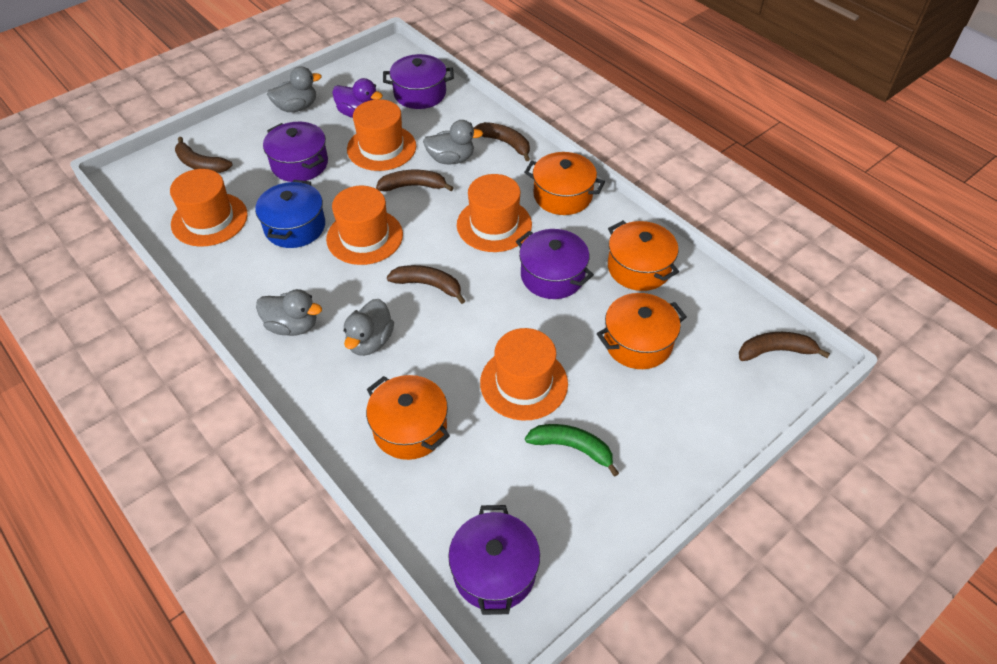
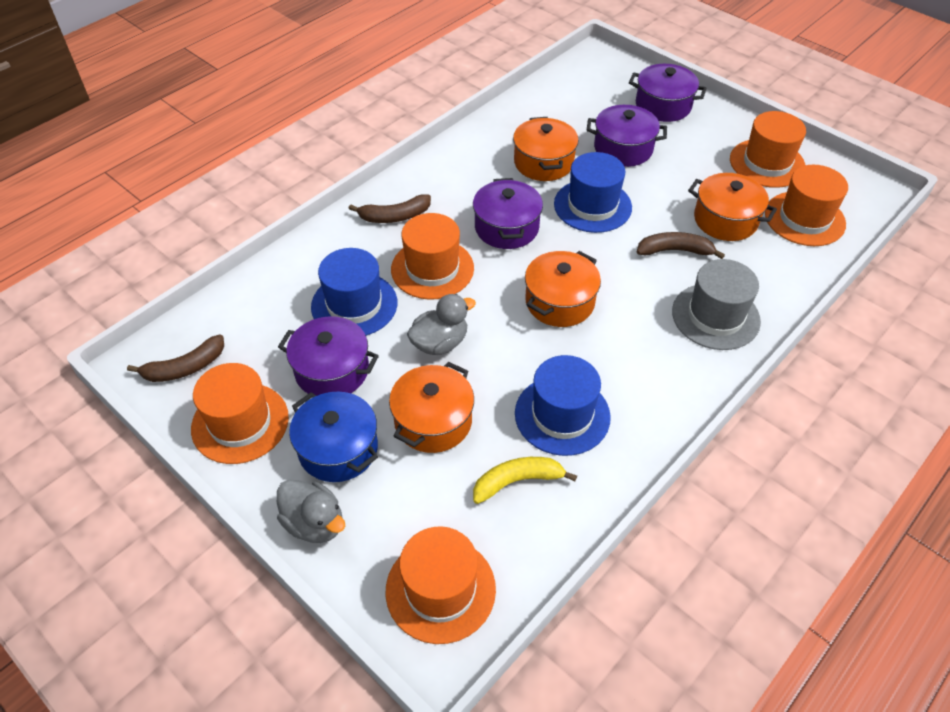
blue hat: none = 0 -> [311,248,397,336] [515,355,611,456] [554,152,632,233] = 3
brown banana: [175,137,233,173] [376,170,453,191] [387,265,465,304] [473,122,530,161] [739,332,830,361] = 5 -> [127,334,224,382] [348,194,431,223] [637,232,725,259] = 3
green banana: [525,424,619,477] = 1 -> none = 0
grey duck: [256,289,322,336] [267,66,322,112] [344,299,394,356] [423,120,483,164] = 4 -> [277,479,345,543] [407,294,476,355] = 2
grey hat: none = 0 -> [672,259,761,350] = 1
purple duck: [332,78,383,118] = 1 -> none = 0
yellow banana: none = 0 -> [473,457,577,504] = 1

